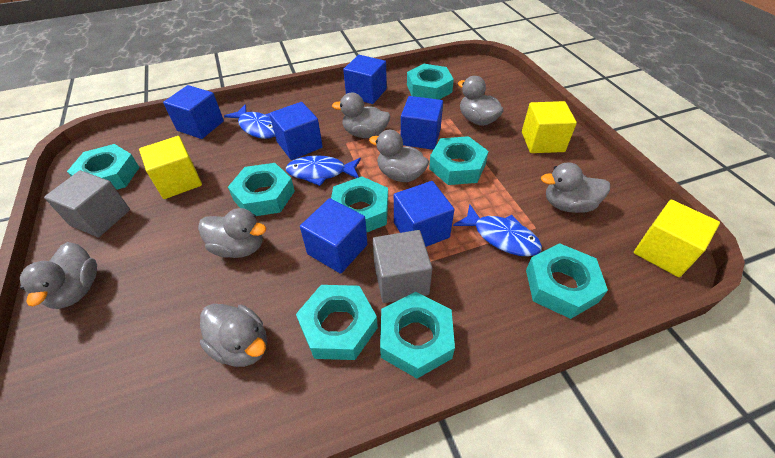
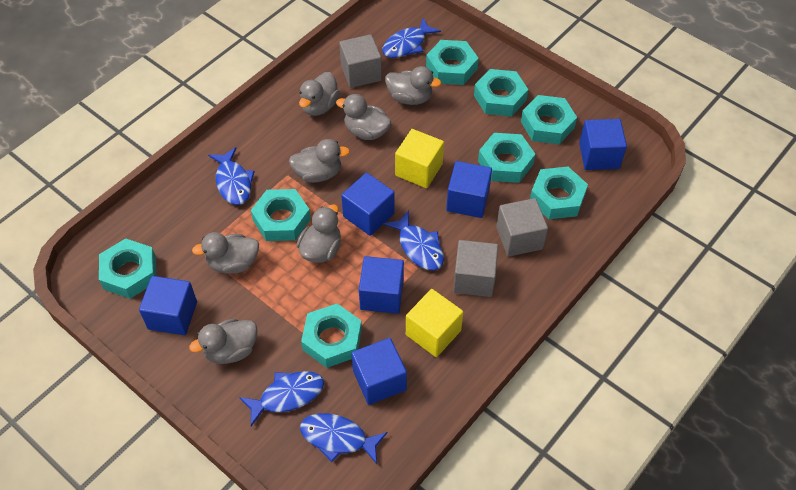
blue fish: [224,104,275,139] [286,155,361,186] [453,204,542,256] = 3 -> [208,147,255,205] [239,371,324,426] [300,413,388,464] [382,18,441,58] [384,210,444,271] = 5
grey cube: [44,170,130,237] [373,230,432,303] = 2 -> [339,34,382,88] [453,240,498,297] [496,198,548,257] = 3
yellow cube: [139,136,202,199] [522,101,577,153] [634,200,720,277] = 3 -> [395,129,444,188] [406,289,463,357] = 2

